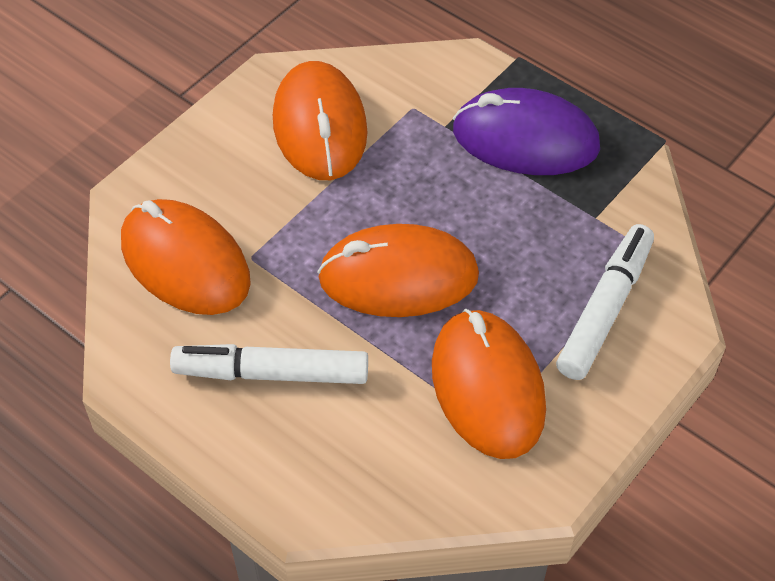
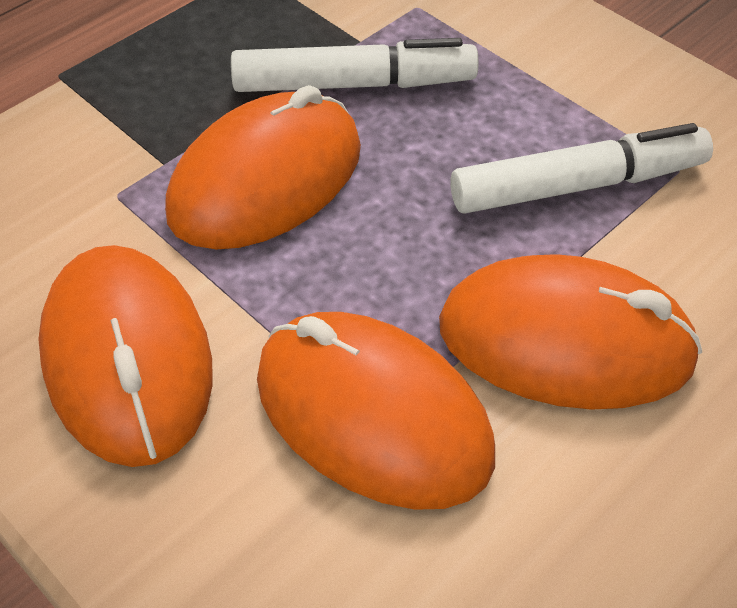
purple mouse: [453,88,600,175] = 1 -> none = 0

